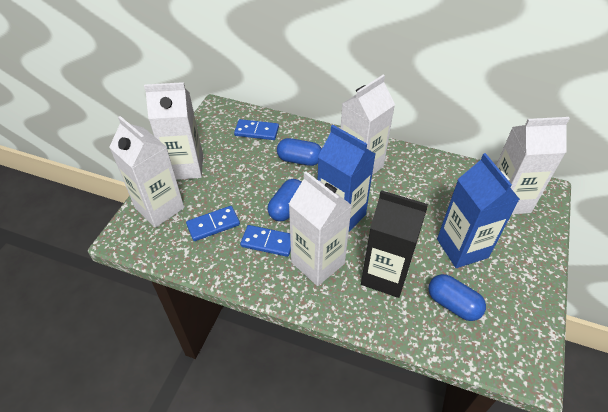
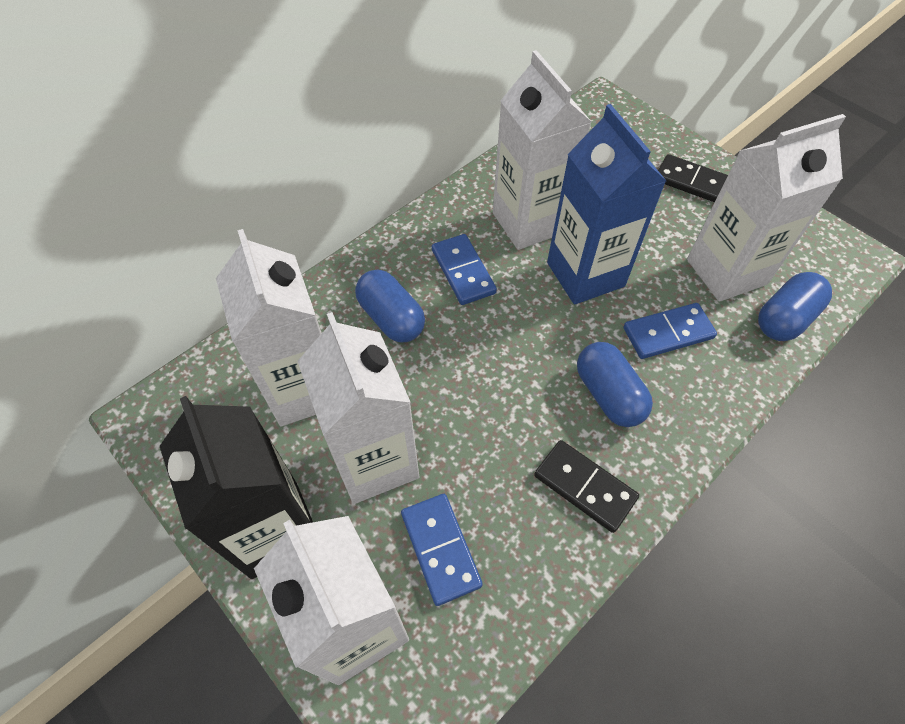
black domino: none = 0 -> [534,440,639,533] [658,154,728,202] = 2
blue carton: [318,125,375,231] [437,153,520,268] = 2 -> [547,104,666,305] = 1

